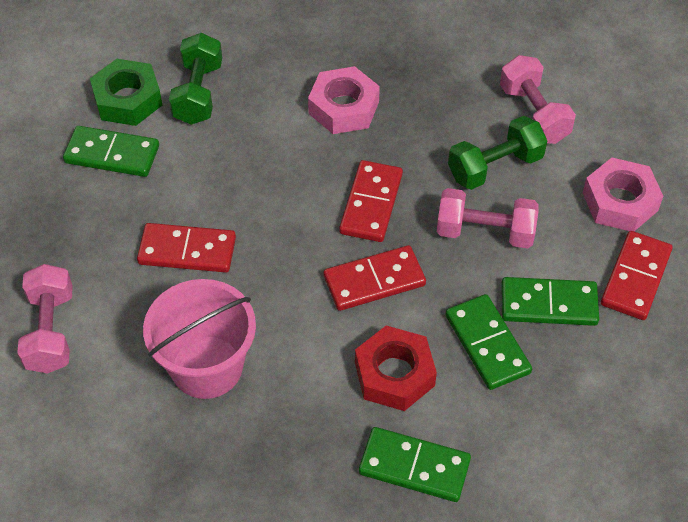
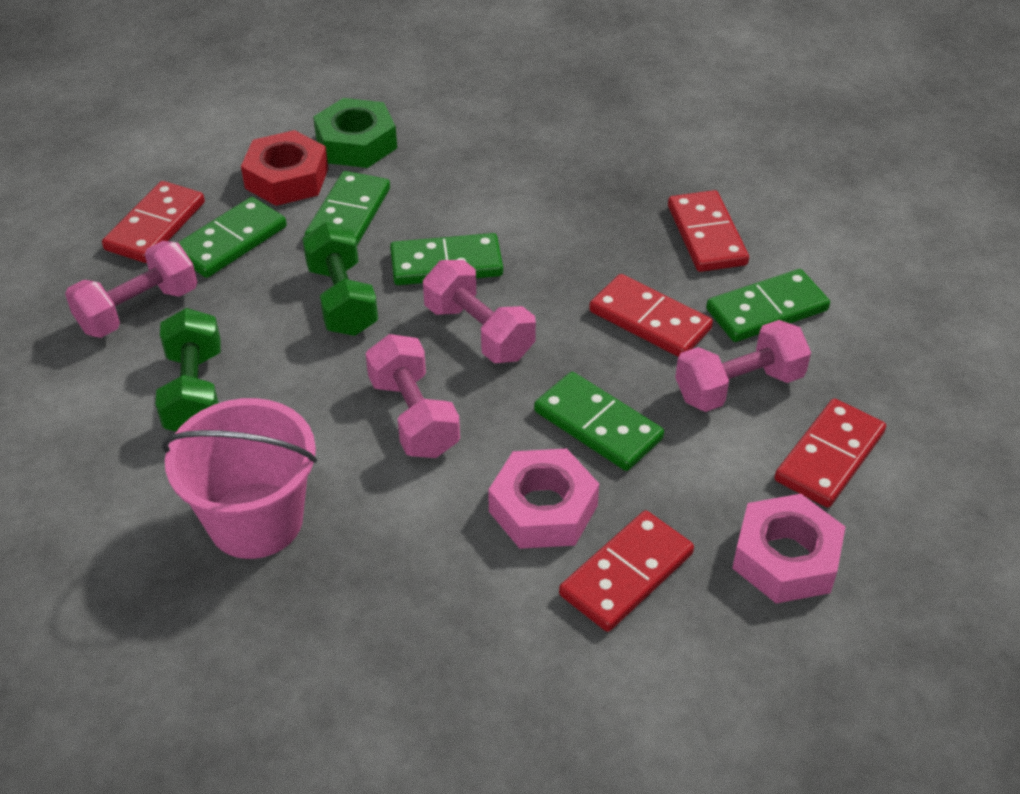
green domino: [63,126,159,177] [359,427,471,502] [445,294,532,390] [501,277,599,326] = 4 -> [178,197,287,278] [305,171,390,245] [390,233,503,285] [534,372,664,471] [706,269,830,342] = 5
pink dumbbell: [17,264,73,374] [437,188,539,248] [500,55,576,144] = 3 -> [65,241,197,338] [366,334,460,458] [423,260,536,363] [675,320,811,412] = 4
red domino: [137,223,236,273] [324,245,426,311] [339,160,403,242] [601,231,673,320] = 4 -> [102,181,205,263] [559,510,694,632] [589,274,713,357] [668,190,749,272] [774,399,886,508] = 5

